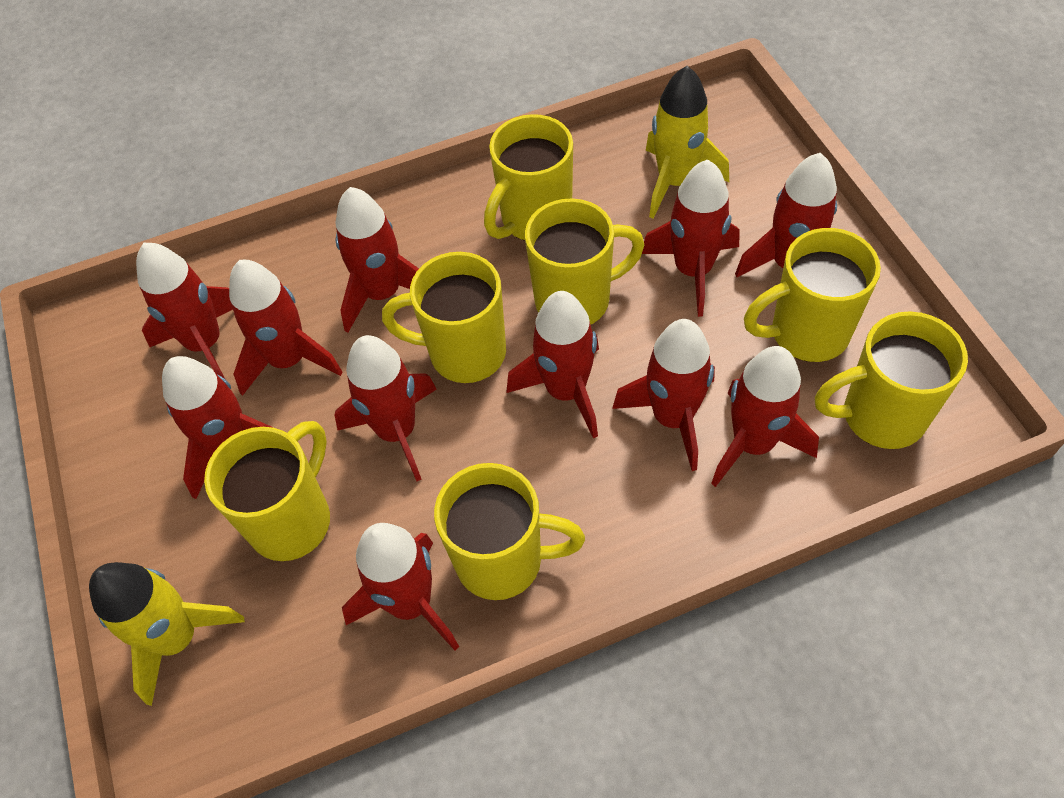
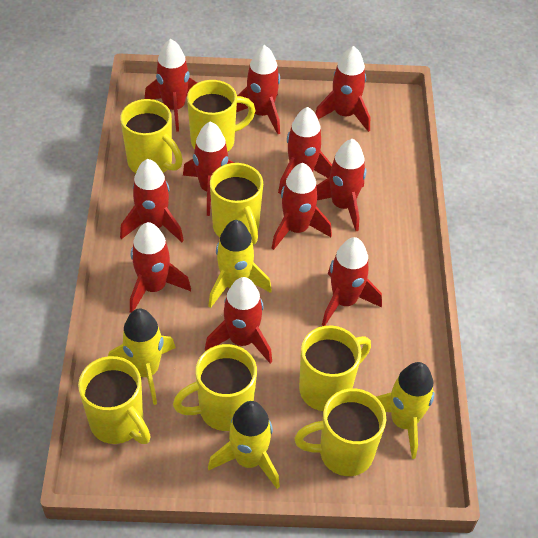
yellow rocket: [89,562,245,706] [646,66,729,219] = 2 -> [108,308,176,405] [208,220,272,308] [208,401,280,489] [376,362,435,459] = 4

